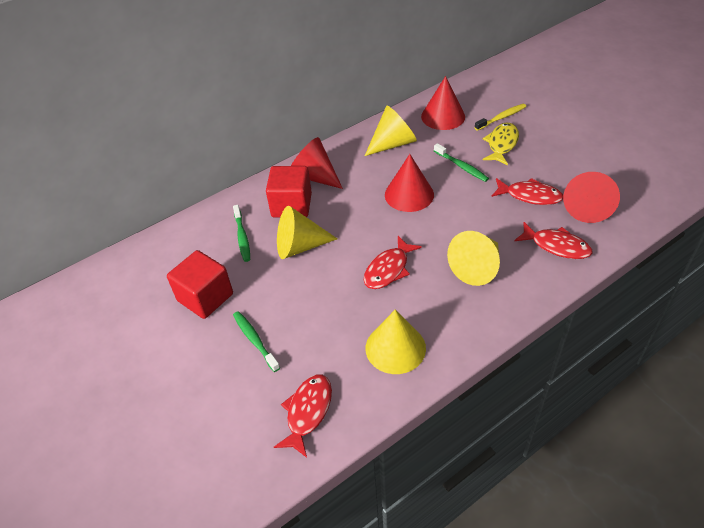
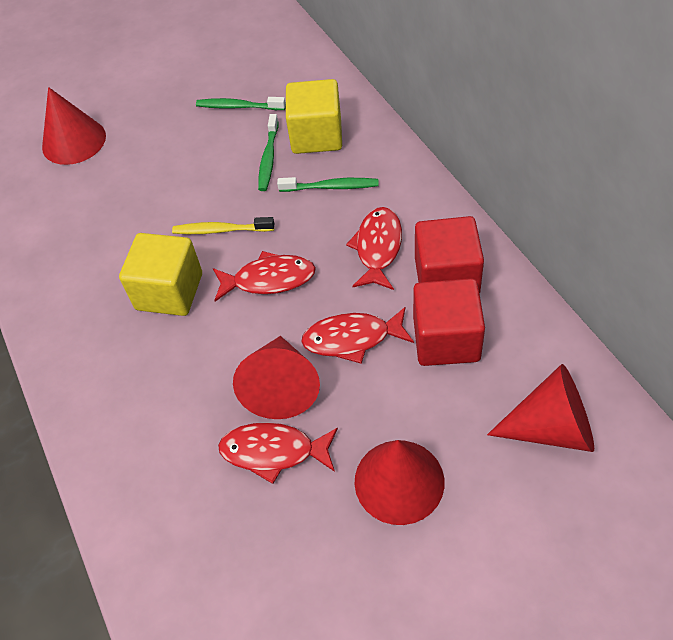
yellow cone: [277,206,337,259] [365,106,417,156] [366,309,426,374] [447,231,500,286] = 4 -> none = 0
yellow cube: none = 0 -> [119,233,202,316] [286,79,342,154] = 2
yellow fish: [483,123,519,165] = 1 -> none = 0

